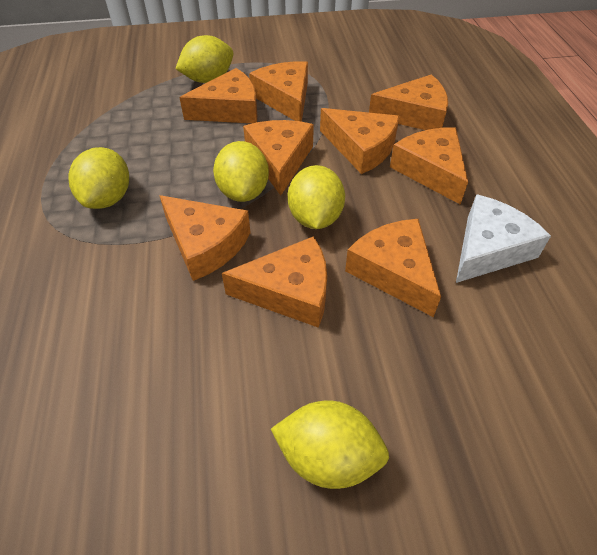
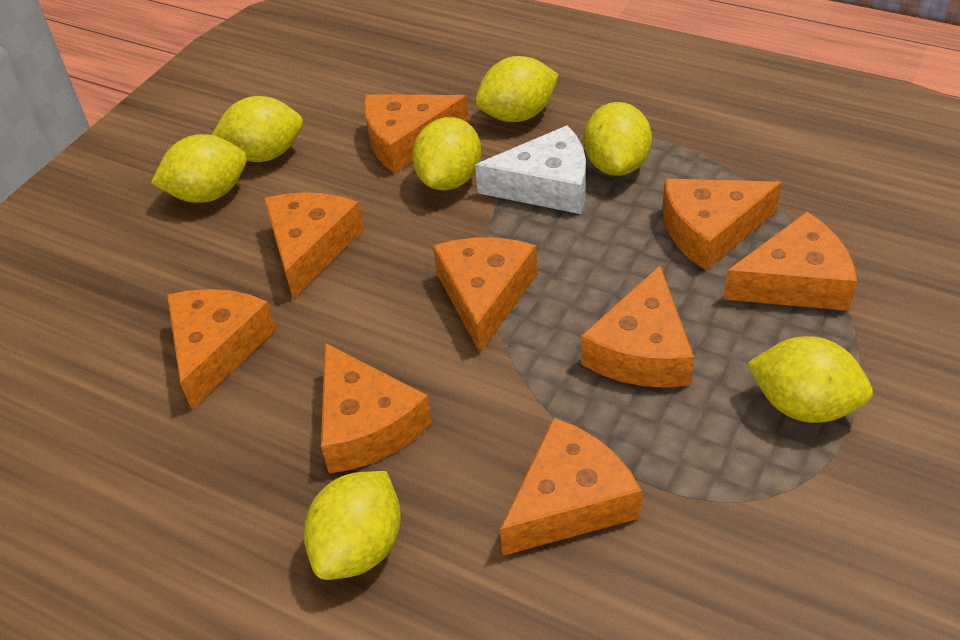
yellow lemon: [68,147,129,209] [176,35,234,83] [213,141,269,202] [271,401,389,489] [288,165,345,229] = 5 -> [151,134,247,203] [212,96,303,162] [304,471,401,580] [412,117,481,190] [475,56,559,122] [584,102,652,176] [747,336,873,423] = 7

